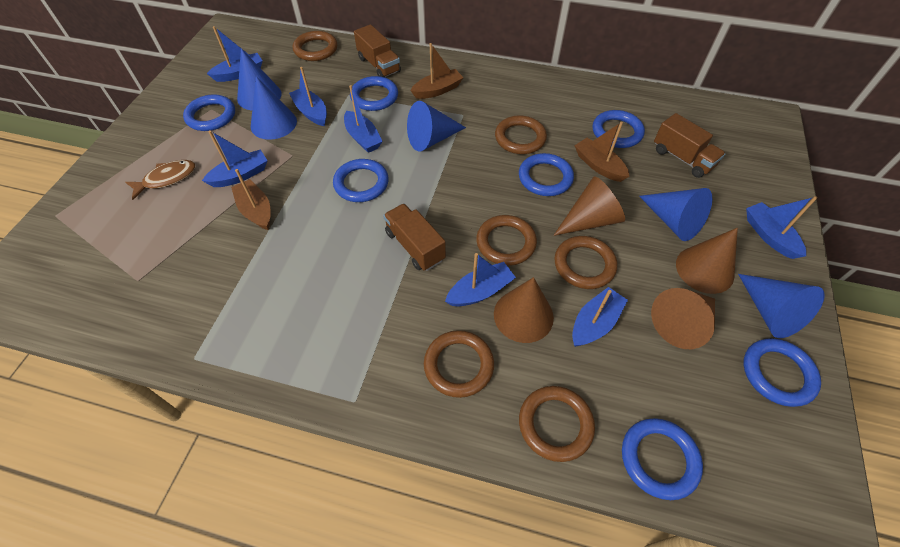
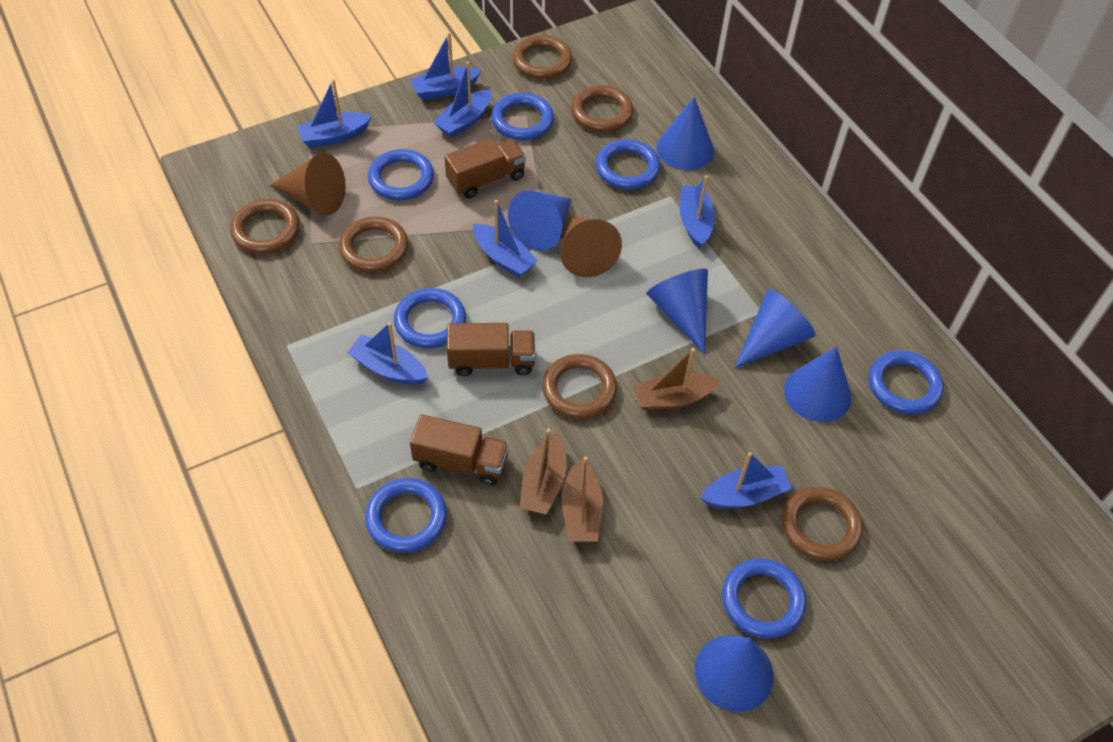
blue cone: [237,48,282,110] [251,76,297,140] [407,101,466,151] [639,188,712,241] [738,274,825,338] = 5 -> [508,191,571,251] [646,269,708,354] [656,97,714,170] [695,635,774,712] [735,289,816,368] [784,346,852,422] = 6
brown cone: [494,277,554,343] [553,176,625,236] [651,288,715,349] [676,228,738,294] = 4 -> [270,153,346,215] [560,217,622,277] = 2
brown fish: [125,160,195,200] = 1 -> none = 0

